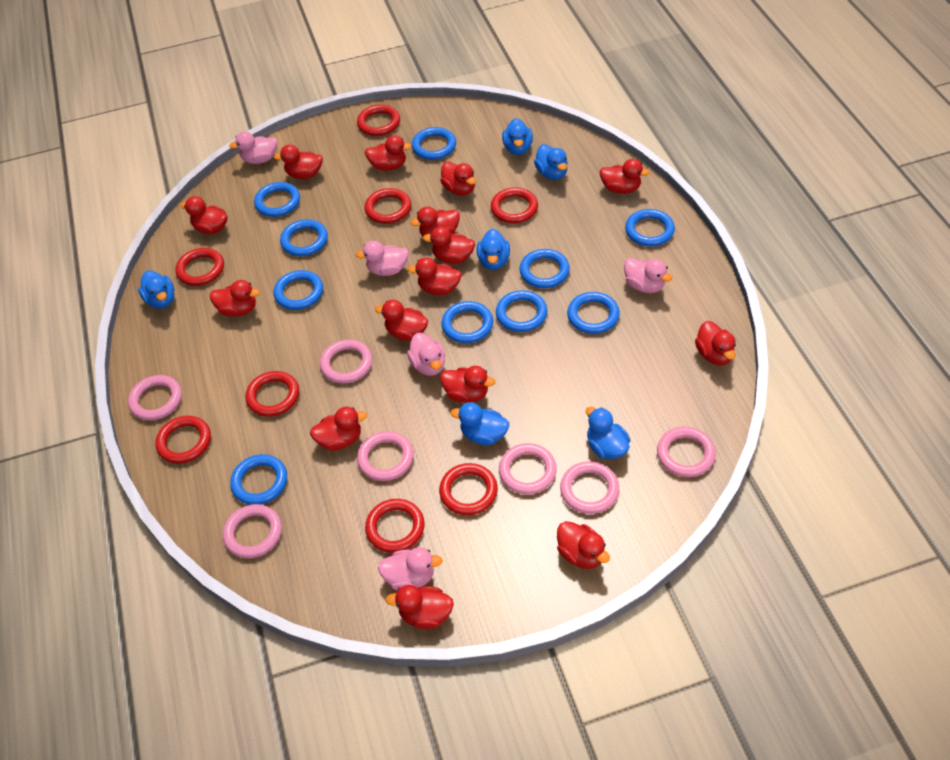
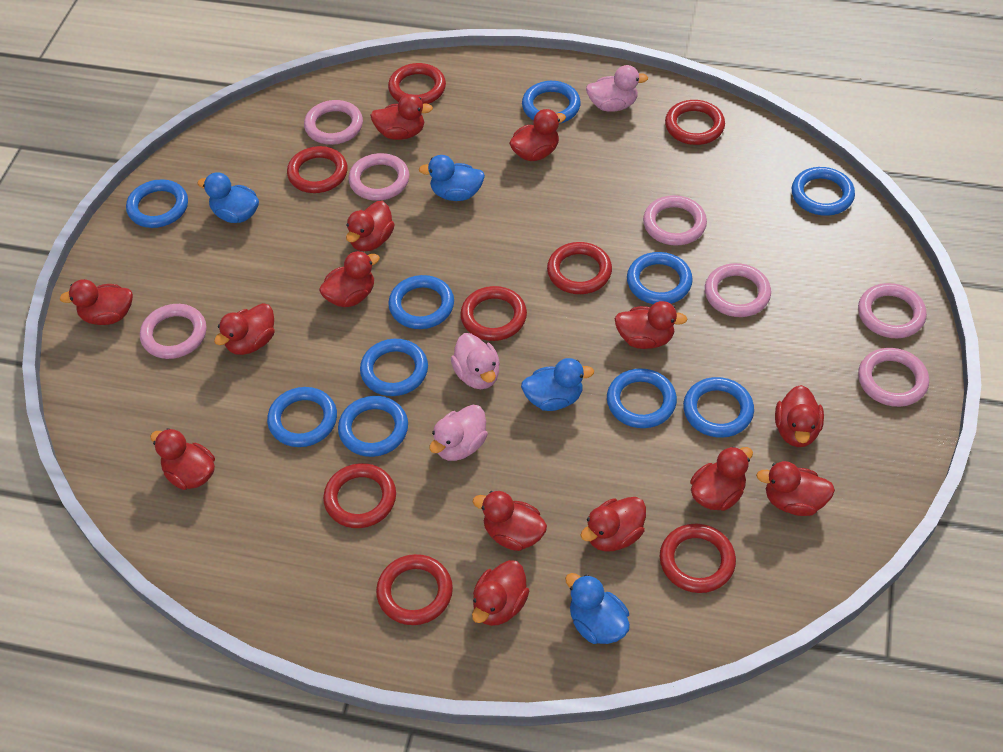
blue duck: [138,270,174,308] [450,402,509,445] [477,229,510,270] [502,118,533,155] [534,144,568,180] [586,407,630,459] = 6 -> [197,172,259,223] [419,155,485,201] [521,358,594,411] [565,573,630,644] = 4
pink duck: [229,131,277,164] [356,241,409,276] [378,547,443,590] [407,333,445,376] [624,258,672,293] = 5 -> [429,405,488,461] [451,333,500,389] [586,65,648,112] = 3
red duck: [180,196,227,234] [210,280,260,316] [274,145,323,179] [310,407,367,451] [365,135,412,171] [375,300,428,340] [386,585,454,629] [408,257,462,295] [411,207,460,236] [423,227,475,264] [440,162,476,196] [440,366,495,403] [557,521,610,569] [600,159,650,194] [695,321,736,365] = 15 -> [59,279,133,325] [150,428,215,490] [214,303,275,355] [319,251,380,307] [346,201,395,251] [370,94,433,140] [472,560,529,626] [473,491,547,551] [509,109,566,161] [580,497,646,552] [615,301,687,349] [690,446,753,511] [756,461,835,516] [775,385,824,447] = 14

